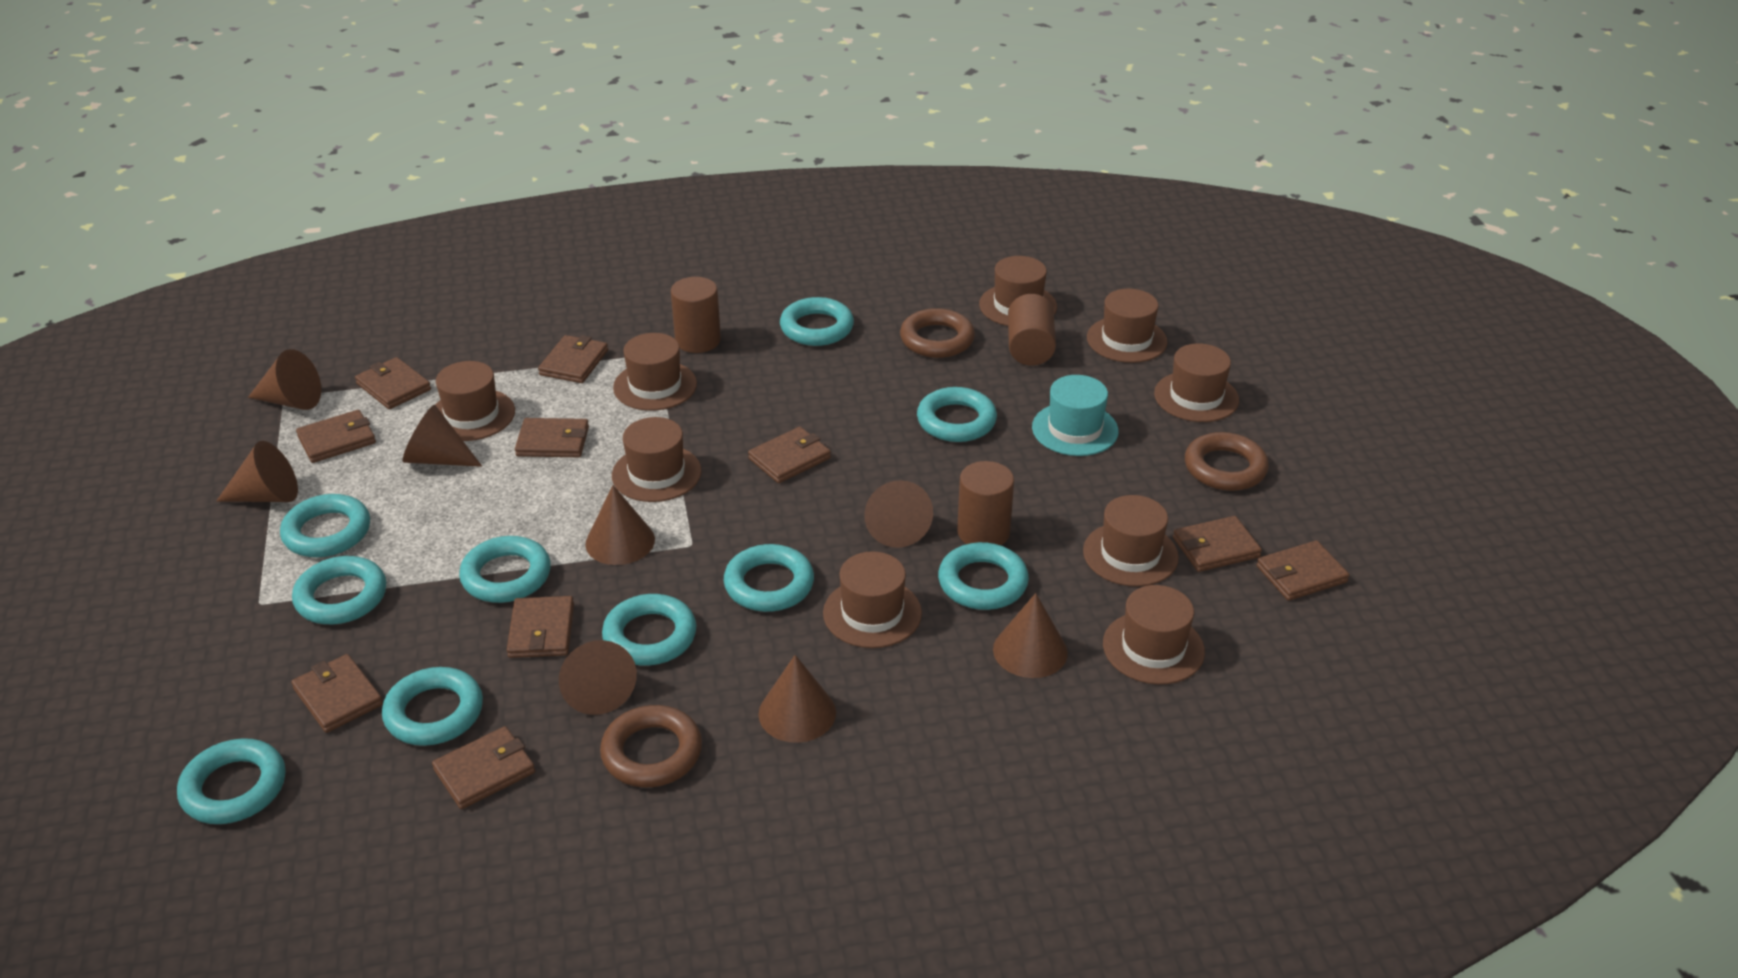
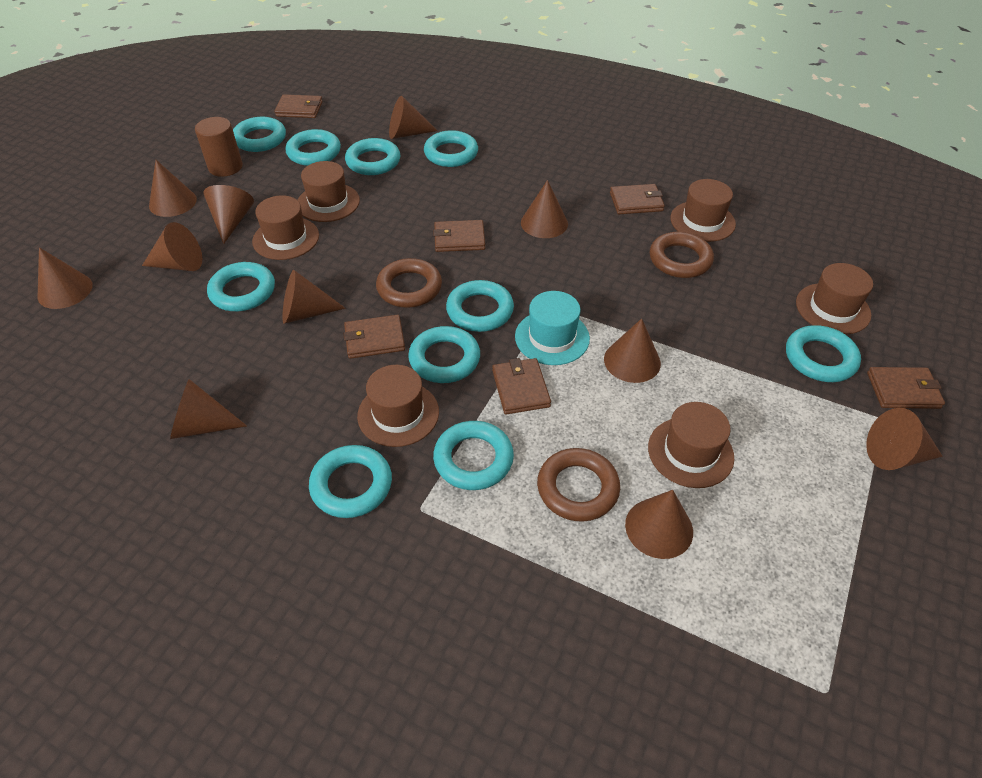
brown cone: [216,441,298,502] [248,349,321,410] [403,405,482,467] [559,640,637,715] [585,485,655,565] [758,655,836,743] [864,480,933,548] [993,593,1068,678] = 8 -> [38,247,93,309] [142,222,202,271] [149,160,197,217] [170,379,247,439] [203,185,254,244] [282,270,346,324] [389,96,438,139] [521,180,568,238] [604,318,661,383] [625,490,693,559] [866,408,943,470] = 11
brown cylinder: [671,277,721,353] [957,461,1014,545] [1008,294,1056,366] = 3 -> [195,117,243,177] = 1
brown hat: [435,361,515,441] [612,417,701,502] [613,333,697,411] [823,551,922,648] [979,256,1057,326] [1083,495,1179,587] [1087,289,1167,363] [1103,585,1205,685] [1154,343,1239,422] = 9 -> [252,195,319,260] [298,161,360,222] [357,365,439,447] [648,402,734,488] [670,179,736,242] [796,263,873,334] = 6
brown wallet: [291,654,383,733] [296,410,376,463] [355,357,431,409] [432,726,535,809] [507,596,574,658] [515,418,589,457] [538,335,608,383] [748,427,831,483] [1173,516,1262,572] [1257,540,1350,601] = 10 -> [275,94,323,118] [343,315,405,359] [433,220,485,252] [492,358,551,414] [610,184,665,214] [867,367,945,409] = 6

